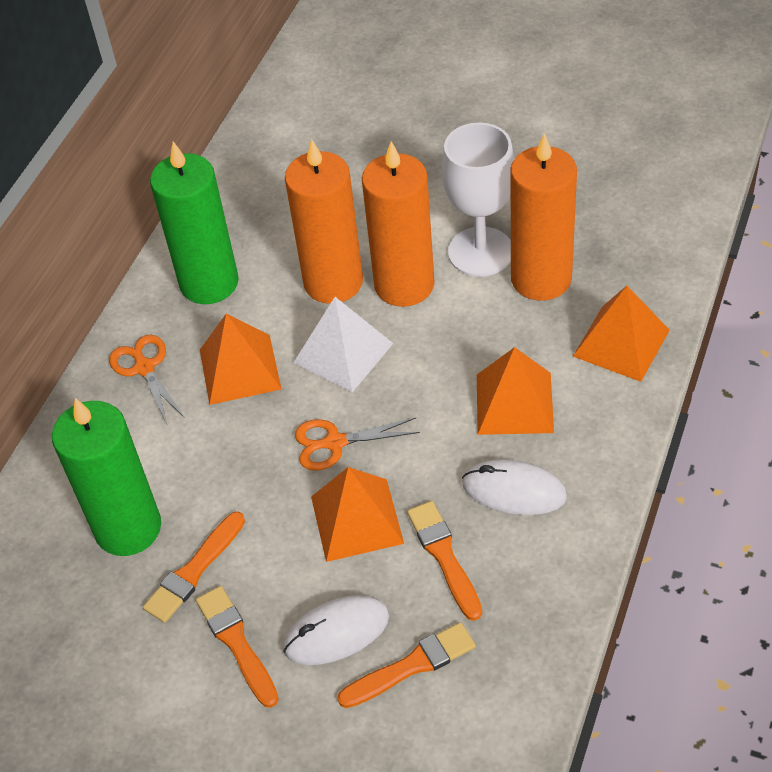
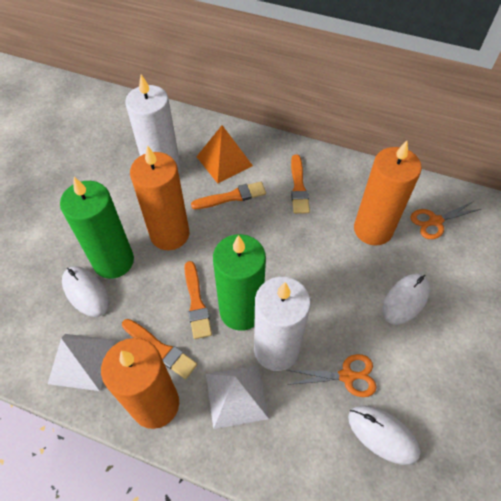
orange pyramid: [200,314,281,405] [311,467,404,562] [477,347,554,435] [573,286,670,382] = 4 -> [196,125,253,184] = 1
white candle: none = 0 -> [125,75,181,173] [254,277,311,371] = 2
white goblet: [442,122,514,277] = 1 -> none = 0
white mouse: [283,595,389,665] [462,459,567,515] = 2 -> [62,266,109,317] [348,406,421,465] [382,273,431,325] = 3
white pyramid: [294,297,394,392] = 1 -> [48,334,115,391] [206,365,269,429] = 2

